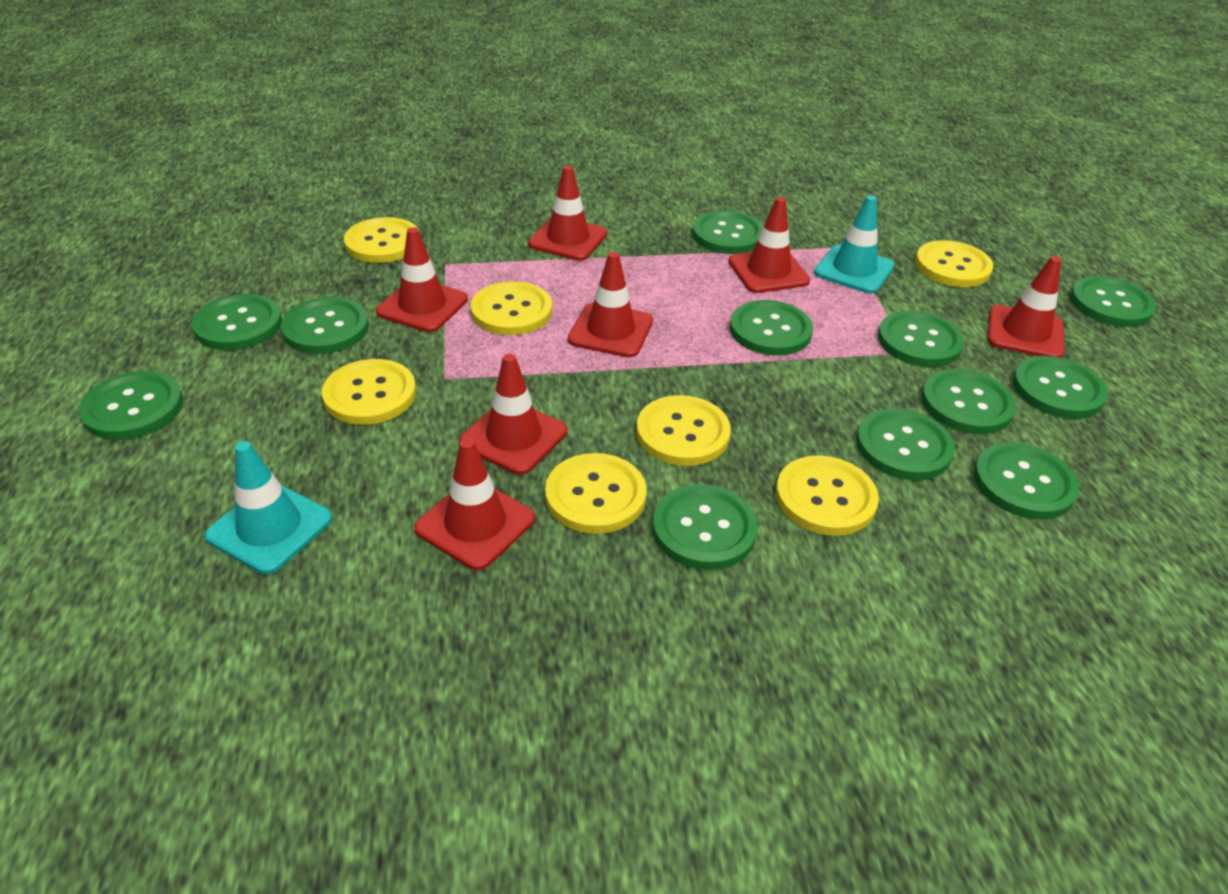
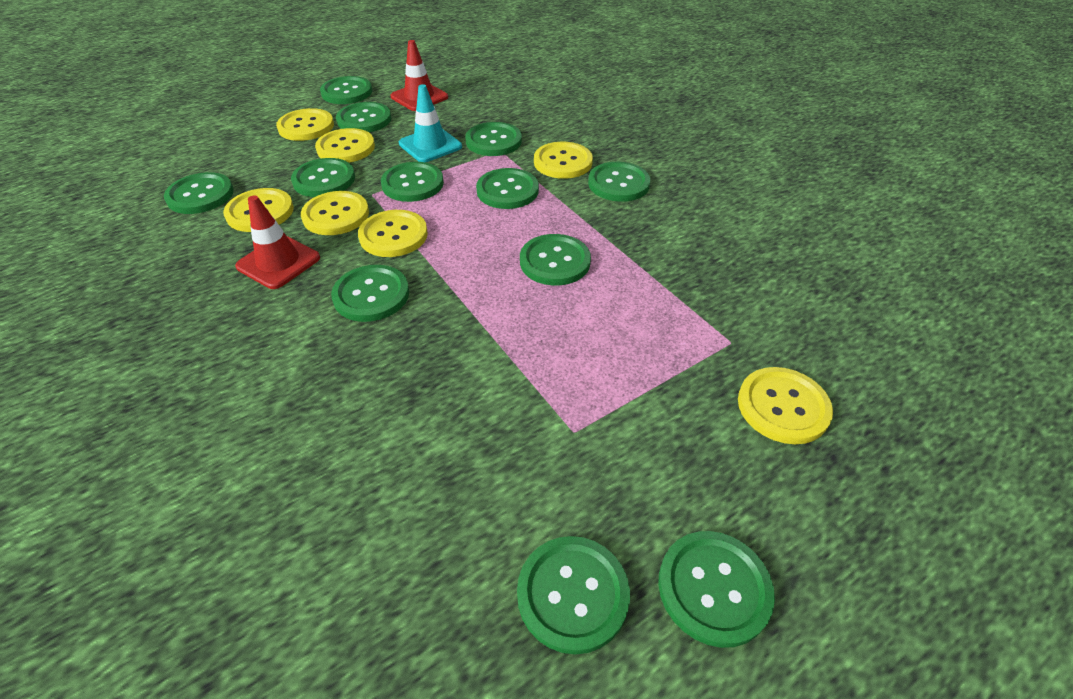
red traffic cone: [376,227,468,332] [414,438,535,570] [459,354,567,475] [528,165,607,261] [568,252,653,357] [728,197,810,293] [988,256,1065,358] = 7 -> [235,195,320,289] [390,40,448,111] = 2
turquoise traffic cone: [205,441,332,574] [814,195,895,293] = 2 -> [399,84,462,162] = 1

